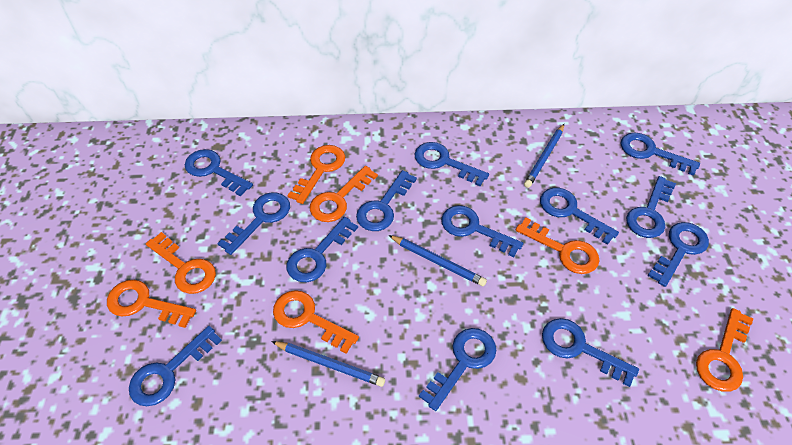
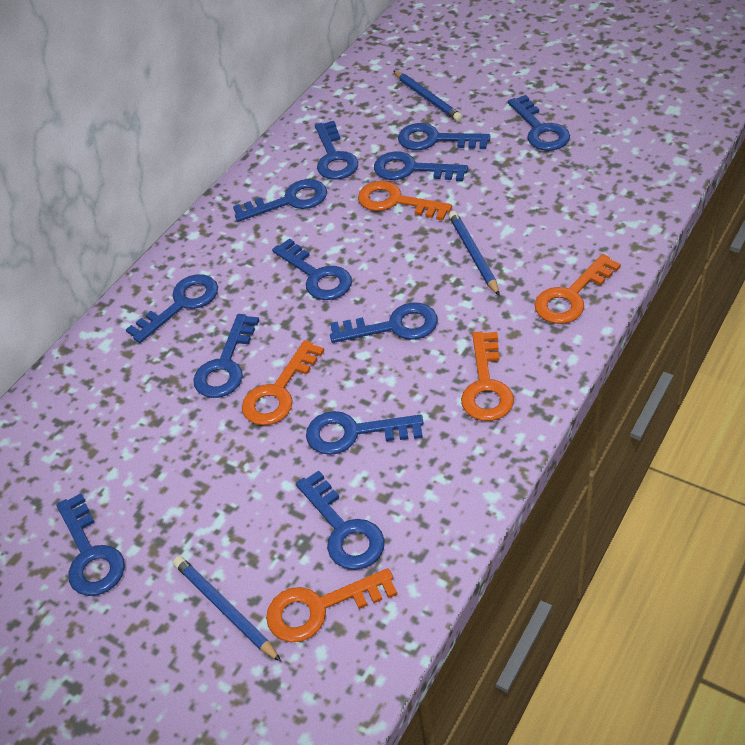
blue key: [129,326,222,406] [185,149,253,196] [217,192,290,255] [287,217,358,282] [356,170,417,231] [414,142,489,186] [419,328,496,411] [441,205,523,257] [540,188,619,245] [542,318,639,387] [621,133,700,176] [626,176,676,238] [647,222,709,287] = 13 -> [56,493,125,596] [126,274,218,343] [194,314,259,398] [233,179,327,222] [272,238,352,300] [296,470,385,570] [306,411,424,455] [315,121,358,180] [330,302,438,343] [374,151,468,181] [398,123,490,150] [508,95,570,151] = 12
orange key: [107,280,196,328] [146,232,216,294] [273,290,359,354] [287,145,346,204] [310,166,378,222] [516,217,600,274] [696,308,753,392] = 7 -> [242,340,324,425] [266,568,397,642] [358,181,452,221] [461,331,514,421] [534,254,621,324] = 5

